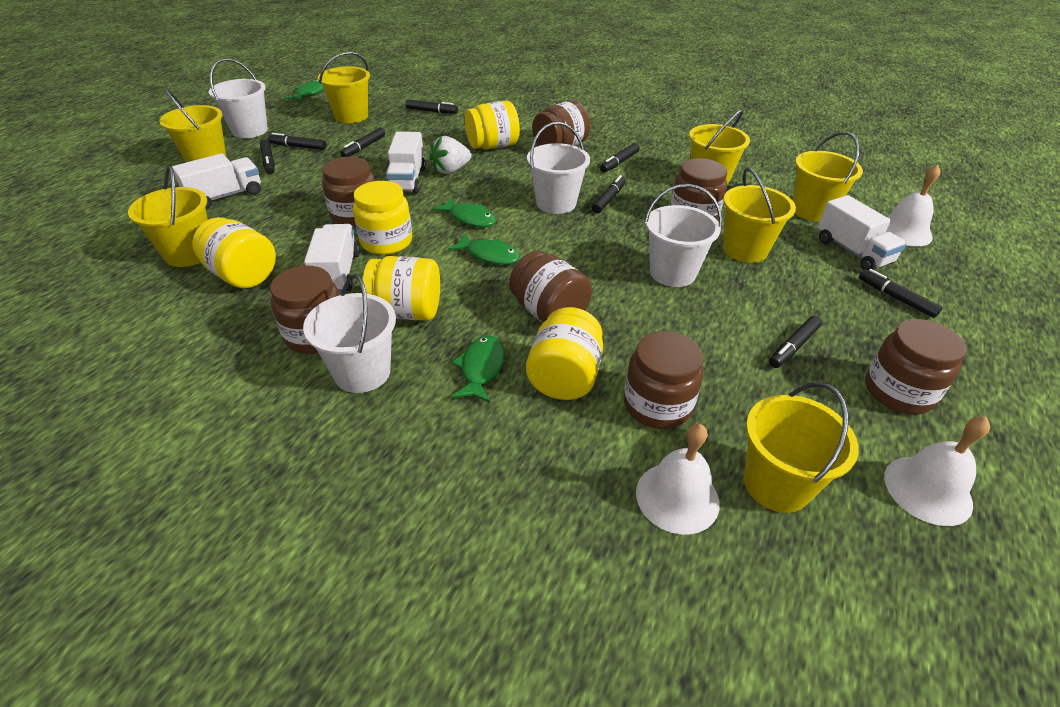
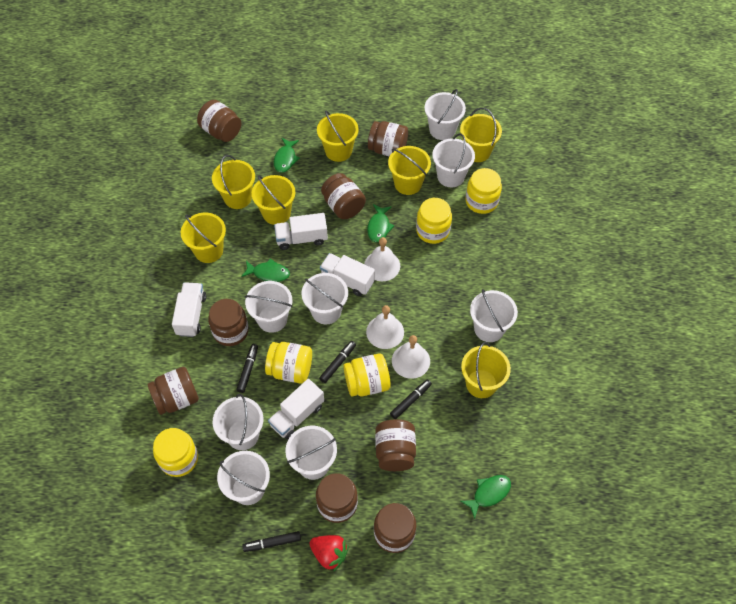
black marker: [260,140,275,174] [268,133,326,150] [340,128,385,157] [405,99,458,114] [592,175,626,213] [600,143,640,173] [769,316,822,368] [859,269,942,318] = 8 -> [236,344,258,393] [242,531,301,552] [319,341,356,383] [390,379,432,419] = 4
brown jar: [270,266,340,354] [322,157,375,227] [509,251,592,323] [532,100,590,146] [624,331,703,429] [671,158,727,220] [865,319,966,414] = 7 -> [147,367,199,415] [197,100,241,142] [208,299,249,346] [316,473,358,523] [321,173,366,219] [368,121,408,156] [374,503,416,553] [375,419,416,471] = 8
red strawberry: none = 0 -> [310,535,349,572] = 1
white bucket: [209,58,268,138] [303,274,396,393] [527,122,590,214] [644,184,722,287] = 4 -> [213,394,263,450] [217,451,270,505] [245,281,293,333] [285,426,337,480] [301,273,348,324] [424,89,466,140] [432,133,475,187] [470,289,518,342] = 8
white strawberry: [429,136,472,174] = 1 -> none = 0

